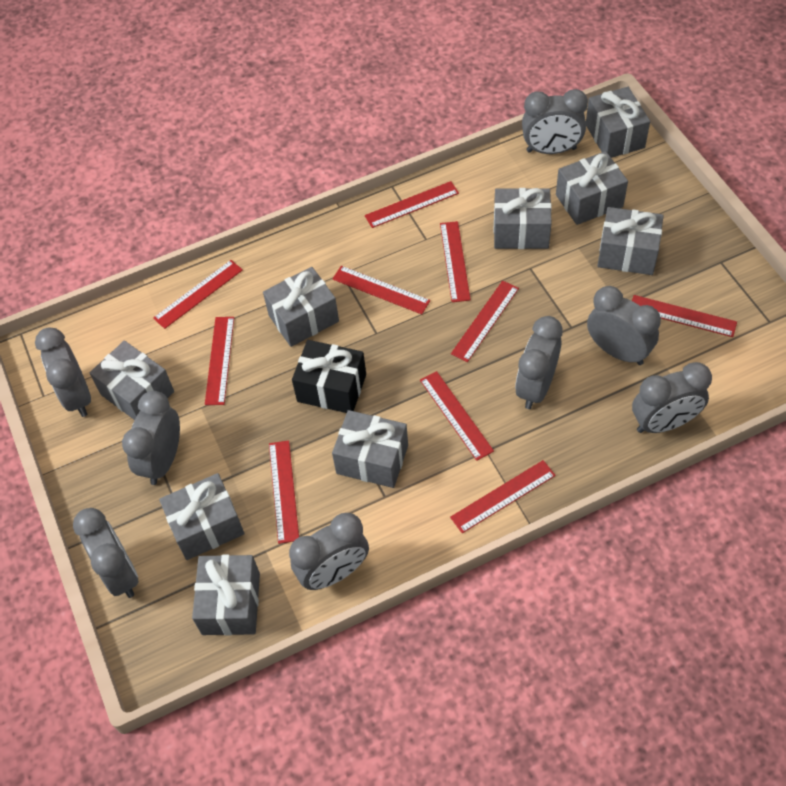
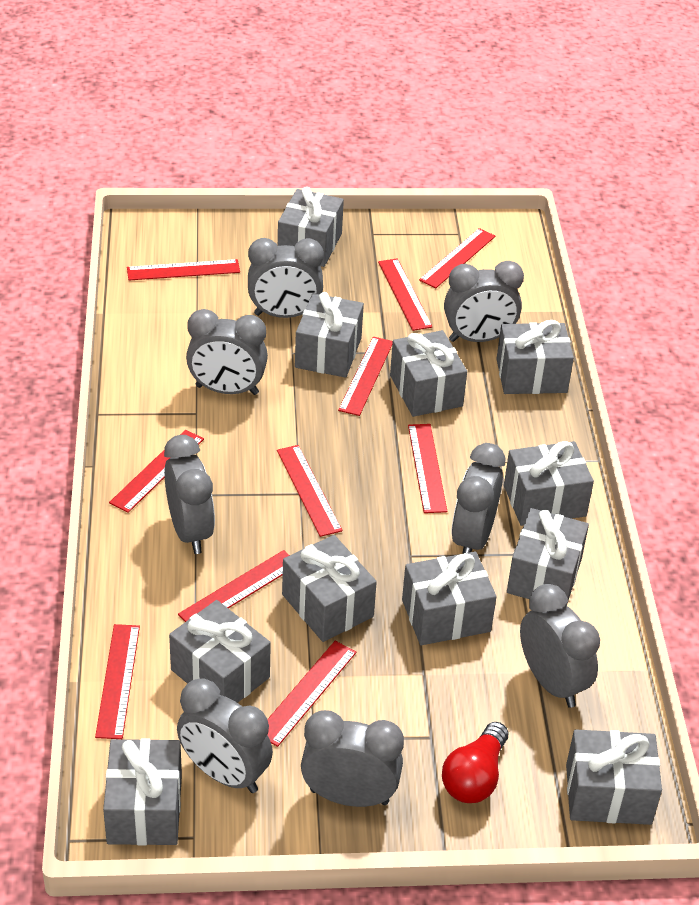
black gift: [292,340,366,413] = 1 -> none = 0
grey gift: [90,340,174,420] [159,473,244,560] [192,555,260,636] [263,267,339,347] [332,410,408,488] [494,188,552,249] [556,151,628,225] [586,87,650,158] [597,207,664,275] = 9 -> [103,738,182,846] [169,600,271,703] [278,187,344,267] [282,535,377,642] [295,292,364,378] [390,330,467,417] [402,551,497,645] [497,320,574,394] [504,441,594,526] [507,508,589,606] [566,729,662,825] = 11
red light bulb: none = 0 -> [442,722,508,803] = 1

